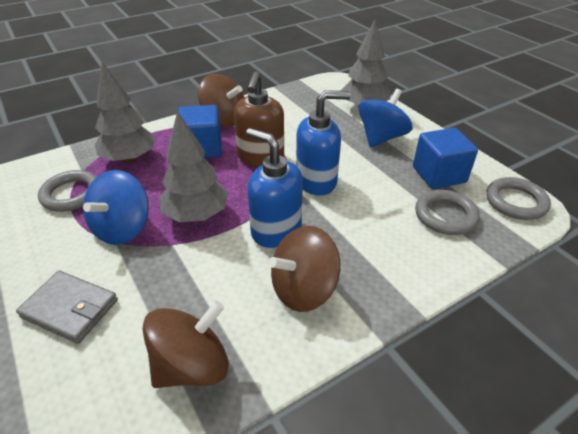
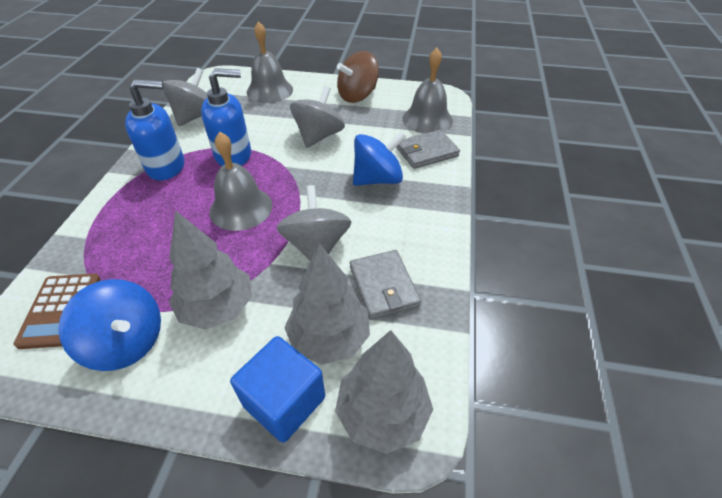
blue cube: [178,105,222,158] [413,128,478,189] = 2 -> [230,336,325,443] = 1
brown calculator: none = 0 -> [14,274,101,349] = 1
brown soap dispenser: [234,72,284,167] = 1 -> none = 0
brown spinning top: [142,301,229,388] [198,74,245,127] [269,226,340,312] = 3 -> [337,51,379,103] = 1
grey bell: none = 0 -> [209,132,272,231] [247,21,293,103] [402,48,453,134] = 3
grey ring: [38,170,97,212] [415,190,480,235] [486,177,551,220] = 3 -> none = 0
grey spinning top: none = 0 -> [163,68,208,126] [277,185,351,261] [290,86,345,148] = 3
grey wallet: [16,271,118,344] = 1 -> [350,250,421,320] [396,130,460,169] = 2

